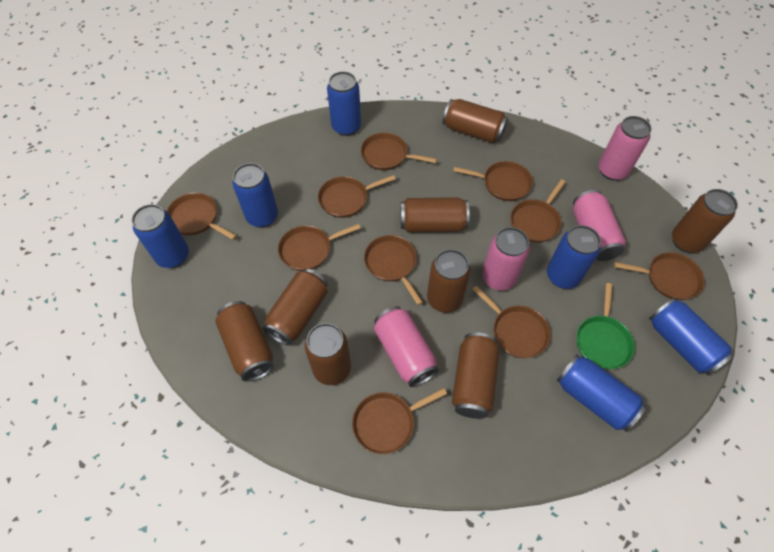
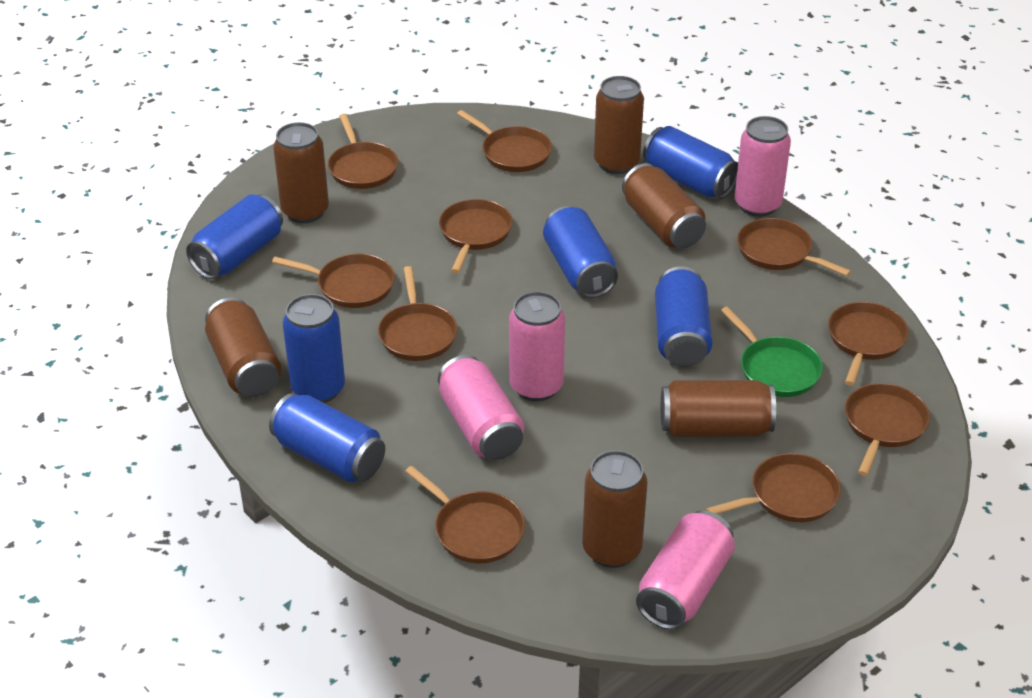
brown can: [215,301,274,382] [262,269,328,345] [305,323,351,385] [400,197,470,232] [427,249,471,313] [443,99,508,143] [452,332,499,419] [672,189,738,253] = 8 -> [205,297,281,397] [273,122,329,223] [582,450,648,568] [594,76,644,174] [622,163,706,248] [661,380,776,437] = 6

